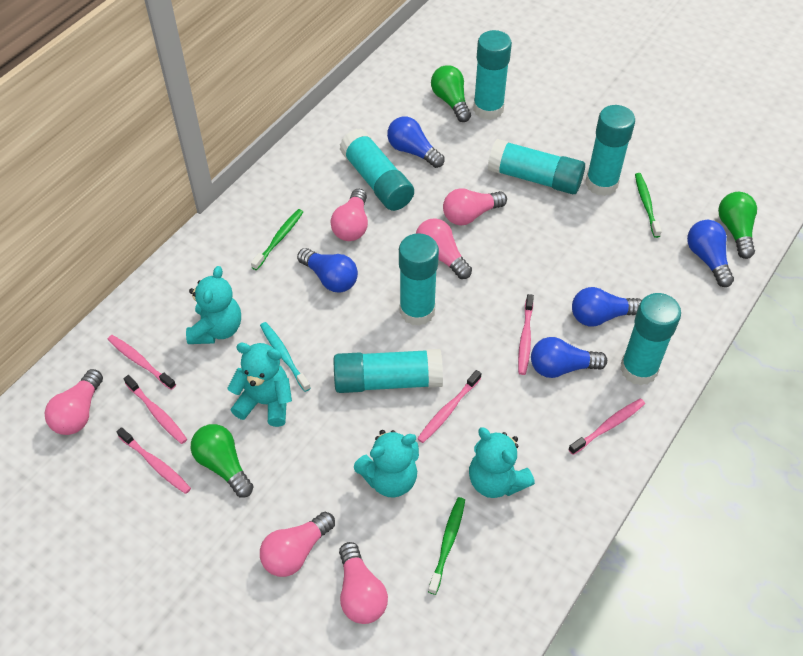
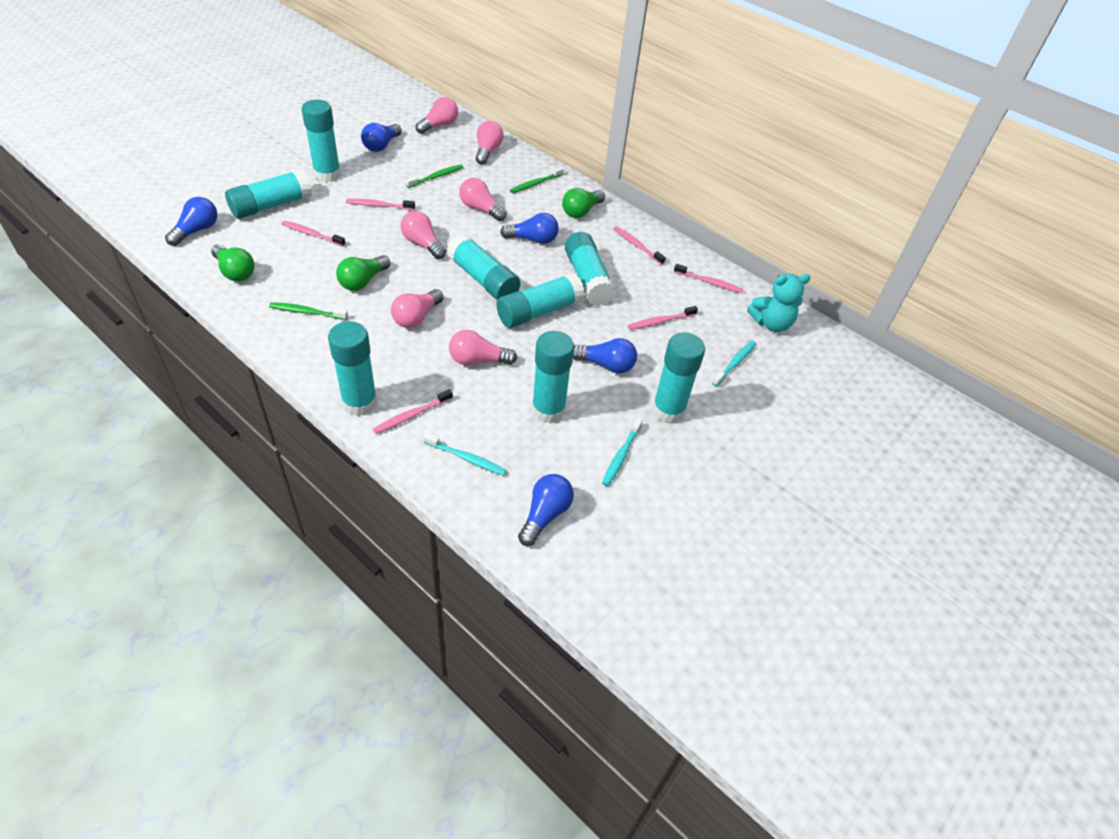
turquoise glue stick: [334,349,443,393] [340,129,414,211] [399,233,439,326] [473,30,512,120] [488,139,585,194] [585,105,635,196] [620,293,681,385] = 7 -> [225,169,312,219] [302,100,341,183] [328,321,378,416] [447,234,520,300] [497,273,585,328] [532,331,574,423] [565,232,616,306] [652,332,705,424] = 8
turquoise teddy bear: [186,266,241,344] [227,343,292,427] [354,430,419,497] [469,427,535,498] = 4 -> [747,274,810,332] = 1
turquoise toothbrush: [260,322,311,392] = 1 -> [423,433,507,476] [602,418,643,486] [712,341,756,386] = 3

